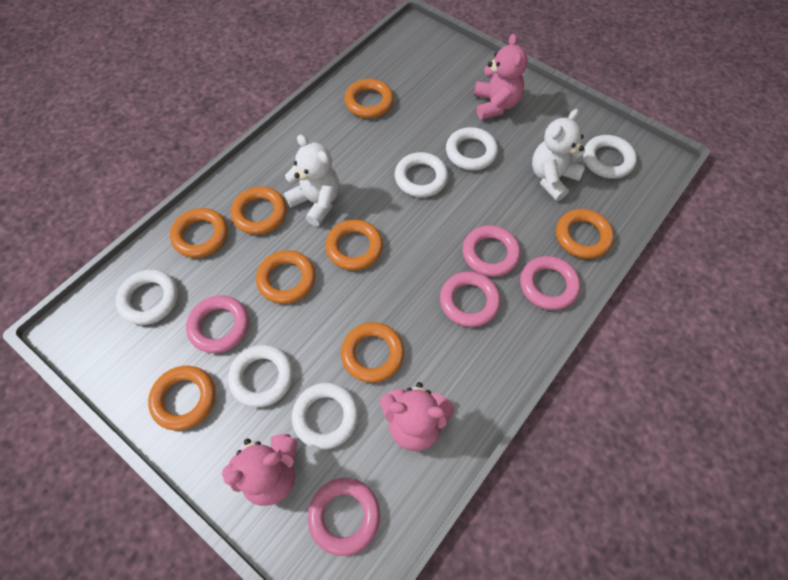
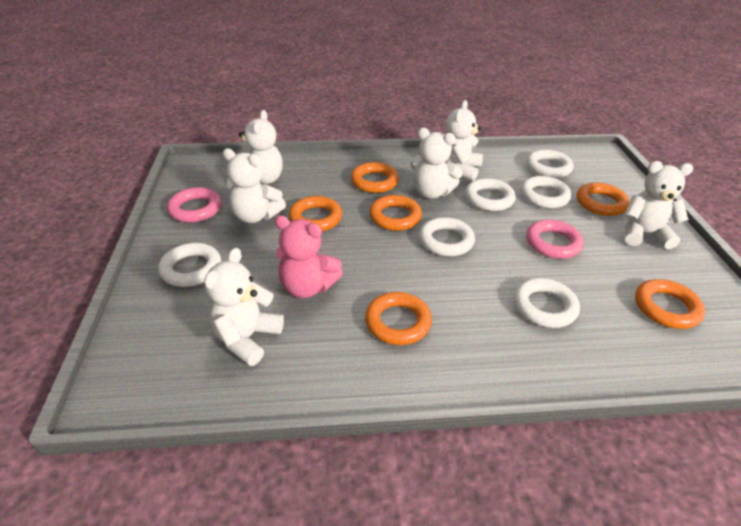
orange ring: [148,366,216,431] [170,208,228,258] [231,186,287,235] [256,250,315,304] [325,219,383,270] [341,322,404,383] [344,79,394,118] [556,209,614,259] = 8 -> [289,196,342,231] [351,162,399,193] [365,292,432,345] [369,195,422,231] [577,183,630,216] [635,279,705,329] = 6
pink ring: [186,295,249,353] [308,478,380,556] [440,271,500,327] [463,225,521,277] [520,256,580,310] = 5 -> [167,187,222,223] [526,219,584,259] = 2
pink teddy bear: [222,434,297,506] [380,382,454,451] [474,34,528,120] = 3 -> [275,215,343,298] = 1
white teddy bear: [284,135,339,226] [532,109,585,201] = 2 -> [204,248,284,366] [223,148,286,223] [239,110,283,184] [410,128,463,199] [445,100,483,181] [624,161,693,249] = 6

